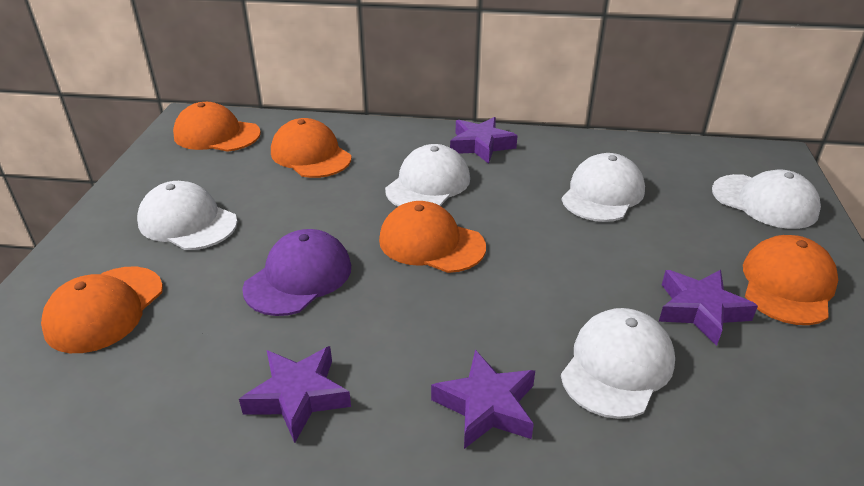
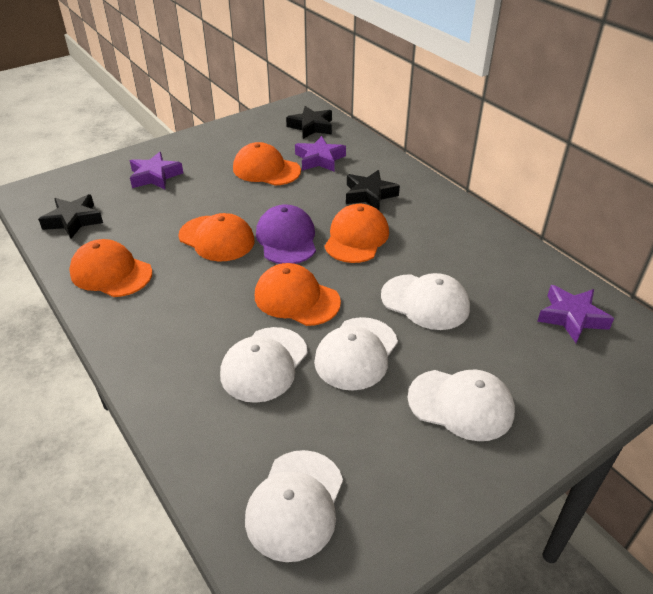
black star: none = 0 -> [38,194,103,239] [286,106,332,139] [346,170,400,210] = 3
purple star: [239,346,351,443] [431,350,535,449] [450,117,518,164] [659,270,758,346] = 4 -> [130,152,183,190] [295,136,346,172] [537,285,614,343] = 3

